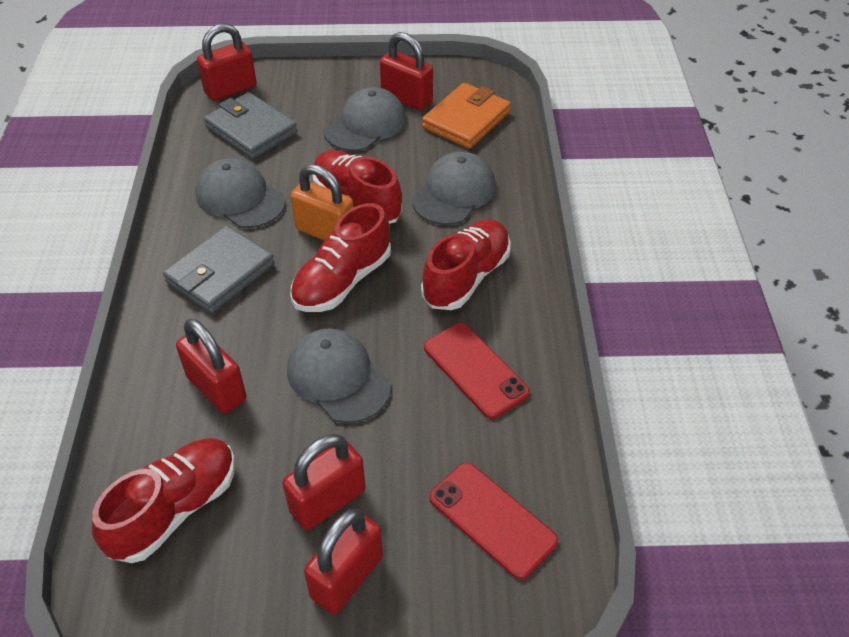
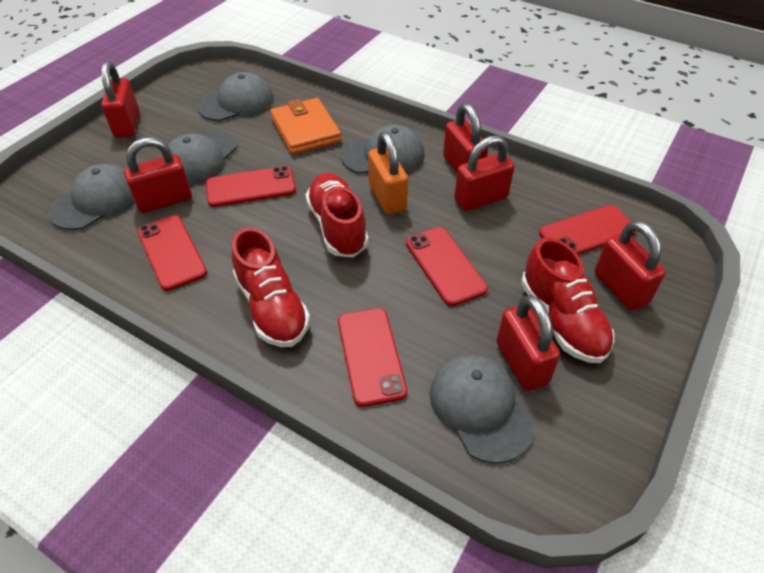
grey cap: [196,158,286,228] [287,328,391,423] [323,87,406,151] [412,151,496,225] = 4 -> [48,164,135,230] [162,130,237,185] [197,72,274,121] [341,125,425,174] [430,355,534,464] = 5
grey wallet: [163,225,274,313] [204,92,297,159] = 2 -> none = 0
red padlock: [176,319,246,413] [197,23,257,101] [283,434,365,530] [304,509,383,614] [380,32,433,110] = 5 -> [101,61,139,138] [124,137,192,213] [443,103,488,173] [454,135,515,211] [497,295,560,391] [595,220,666,310] = 6
red phone: [424,323,530,419] [429,462,558,579] = 2 -> [137,215,207,291] [206,166,296,207] [338,308,407,407] [406,227,488,306] [539,205,637,255] = 5
red shoe: [92,438,235,563] [291,203,391,312] [312,150,402,224] [421,219,511,310] = 4 -> [231,227,310,347] [306,173,369,257] [521,237,614,363] = 3

